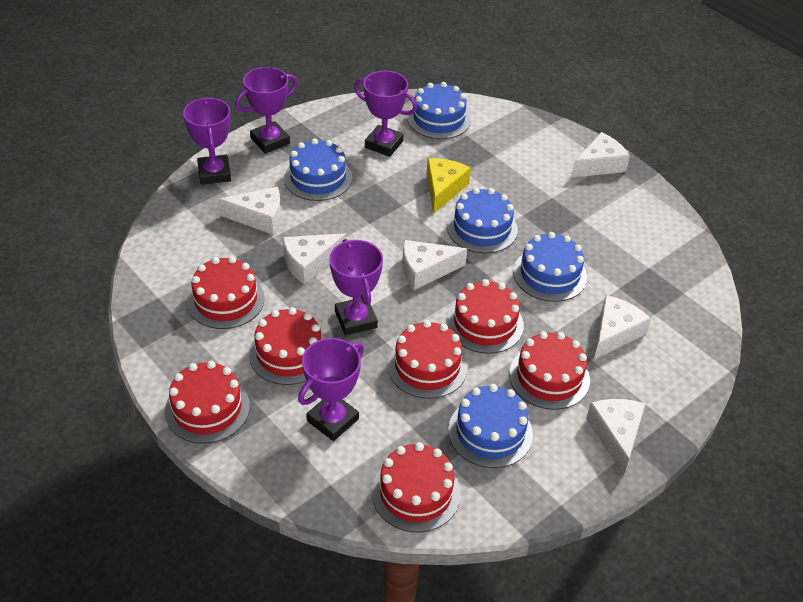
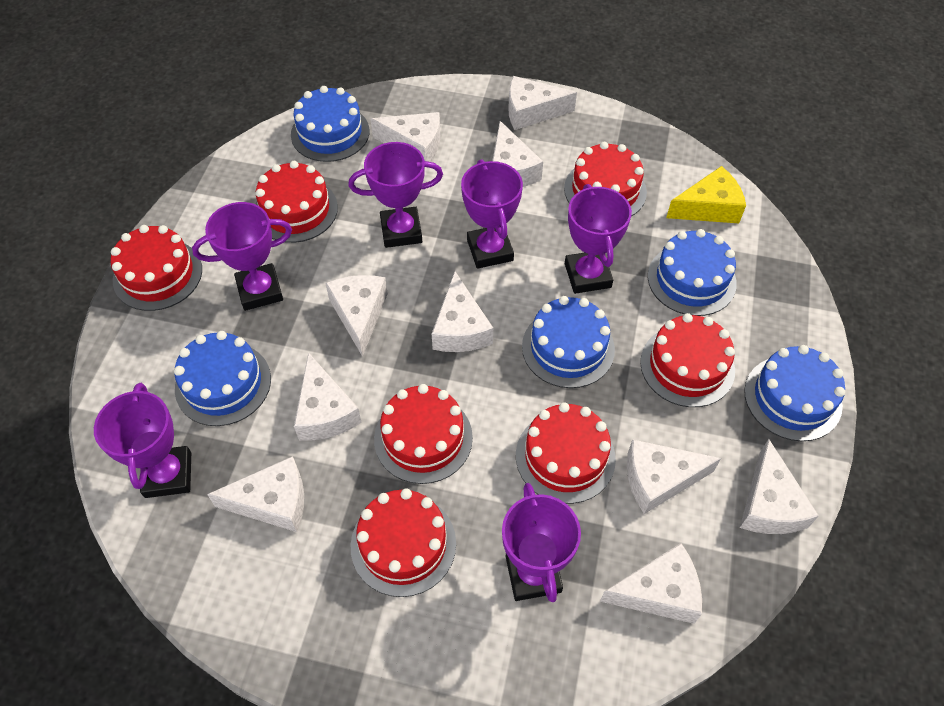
purple trophy: [183,98,231,185] [235,67,298,154] [298,338,364,441] [329,239,383,335] [354,71,417,157] = 5 -> [94,383,191,498] [192,202,292,311] [348,142,443,248] [461,159,523,269] [502,483,581,602] [565,184,632,294] = 6
white cheese: [218,187,281,235] [283,233,347,285] [402,240,467,290] [571,132,630,178] [586,399,646,475] [594,295,651,359] = 6 -> [207,456,304,532] [294,352,362,441] [325,275,388,357] [371,112,441,162] [432,272,493,352] [492,121,543,187] [508,76,577,130] [600,543,702,624] [627,439,721,514] [740,439,819,534] = 10

